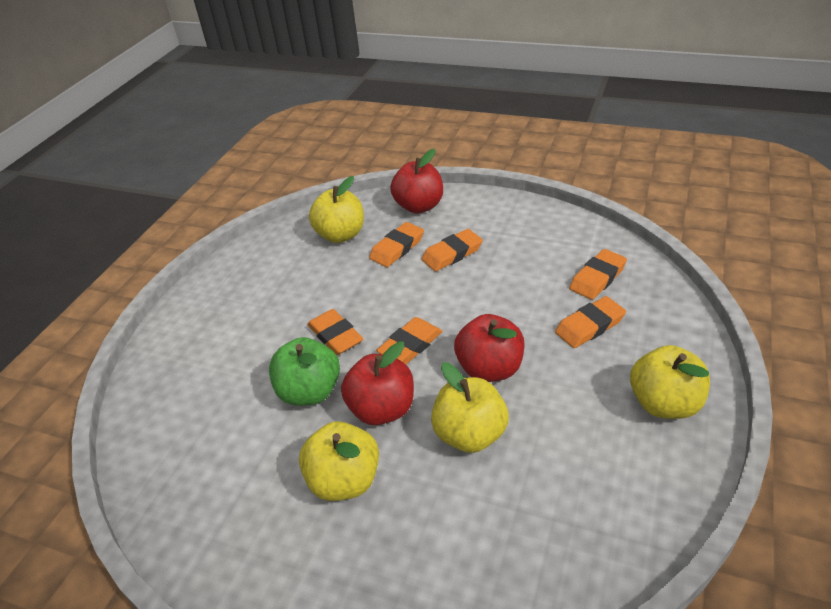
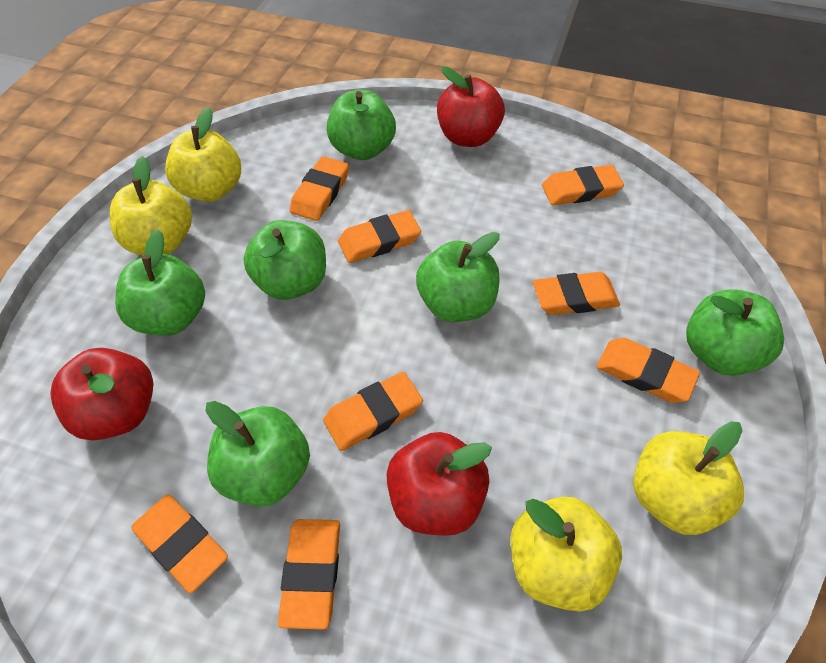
green apple: [269,337,340,406] = 1 -> [115,229,205,336] [205,401,310,507] [243,220,326,300] [326,90,396,160] [416,232,500,322] [686,289,784,376] = 6
orange eraser: [307,309,364,355] [369,222,424,267] [376,317,443,365] [421,229,483,272] [555,296,626,348] [569,249,627,300] = 6 -> [131,494,228,593] [278,519,340,630] [290,156,349,221] [323,372,423,451] [338,210,421,263] [533,272,620,315] [542,165,624,205] [597,338,700,403] = 8

